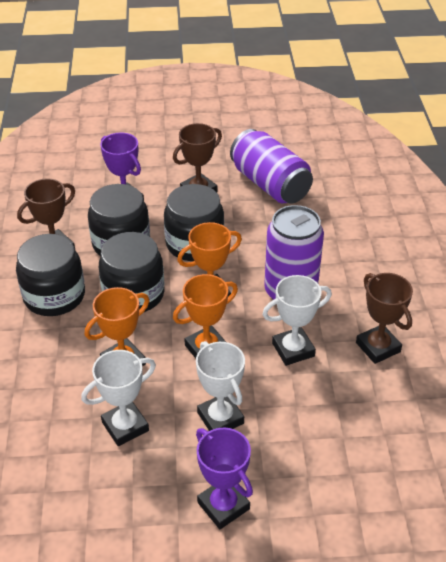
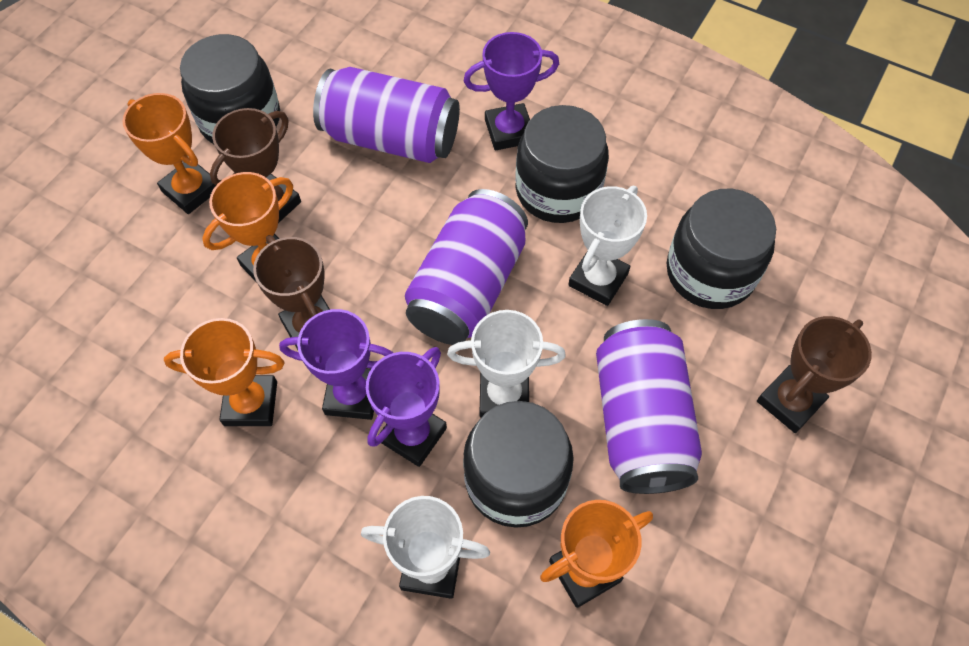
orange trophy: [85,287,149,366] [173,274,238,358] [177,222,242,297] = 3 -> [123,93,216,214] [164,318,284,426] [202,172,293,283] [540,500,653,608] = 4
purple can: [230,129,313,203] [264,205,324,300] = 2 -> [313,67,460,163] [405,189,528,345] [596,319,702,494] = 3
purple trophy: [100,133,144,201] [196,428,253,529] = 2 -> [279,309,393,420] [366,347,447,467] [464,32,559,151] = 3

